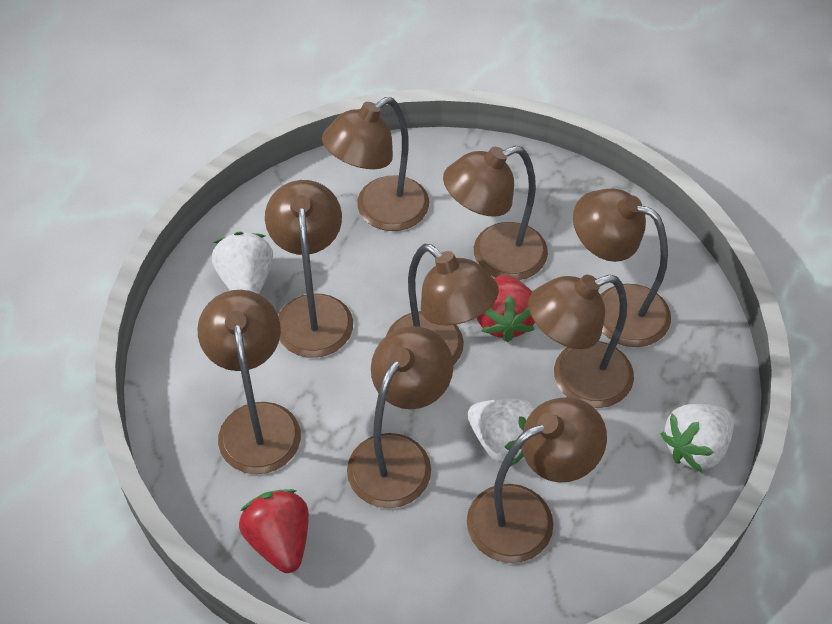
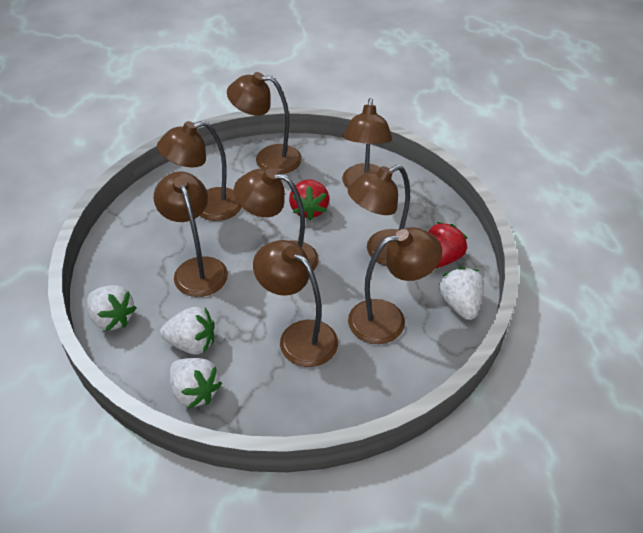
brown lamp: [197,290,301,474] [265,180,353,358] [322,97,429,231] [347,326,453,508] [386,244,499,366] [443,146,548,280] [467,397,607,563] [528,275,634,408] [573,188,671,347] = 9 -> [154,171,228,297] [157,121,242,221] [227,72,302,174] [234,169,319,271] [253,240,338,367] [342,98,392,189] [348,165,410,266] [348,227,442,344] = 8
white strawberry: [212,232,273,294] [468,399,535,466] [660,404,734,472] = 3 -> [87,285,137,331] [160,307,215,355] [170,358,222,409] [439,267,484,320] = 4

